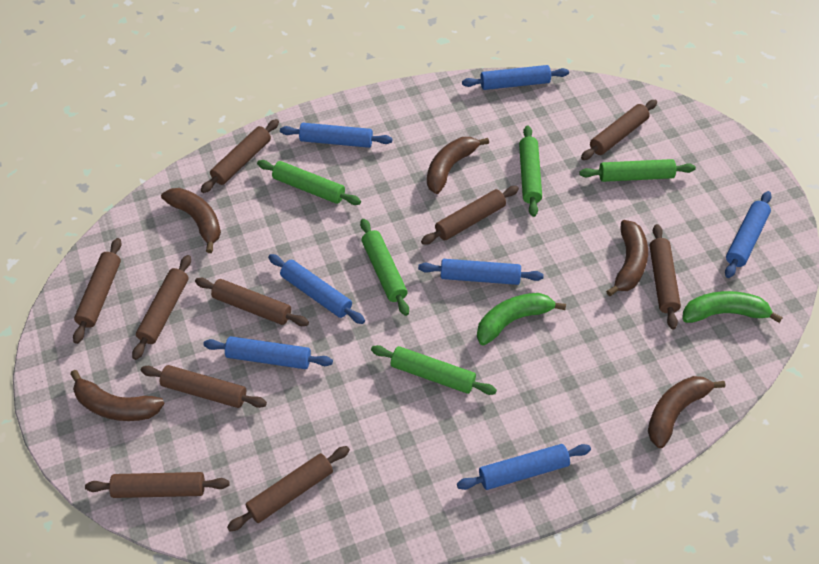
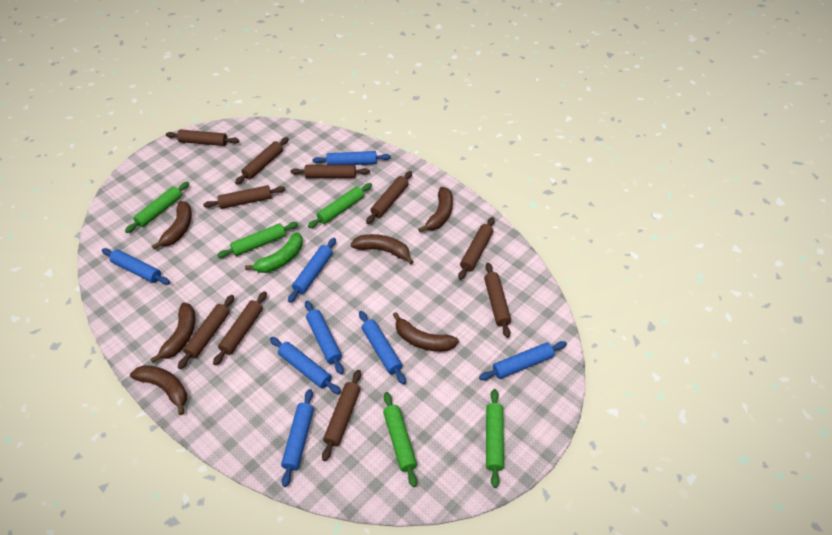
blue rolling pin: [203,336,333,369] [268,254,365,324] [280,123,392,148] [418,259,544,285] [457,444,591,490] [462,65,569,90] [725,191,772,278] = 7 -> [102,248,170,285] [270,337,341,394] [281,389,314,487] [288,238,336,303] [305,301,344,374] [312,151,391,165] [359,311,406,384] [479,341,567,380] = 8
brown banana: [70,370,165,421] [161,188,221,253] [427,137,489,194] [606,220,648,296] [648,376,725,448] = 5 -> [130,365,187,415] [150,303,196,363] [152,201,192,249] [351,234,414,264] [393,312,459,352] [418,187,453,232] = 6
green banana: [477,293,566,345] [683,291,783,323] = 2 -> [245,232,303,273] = 1

